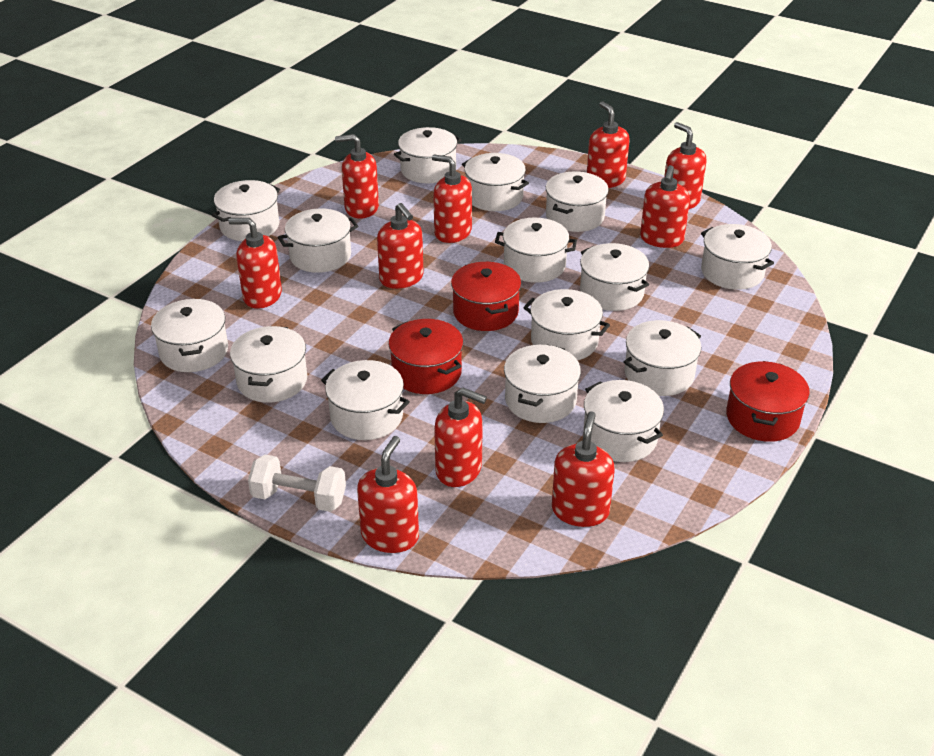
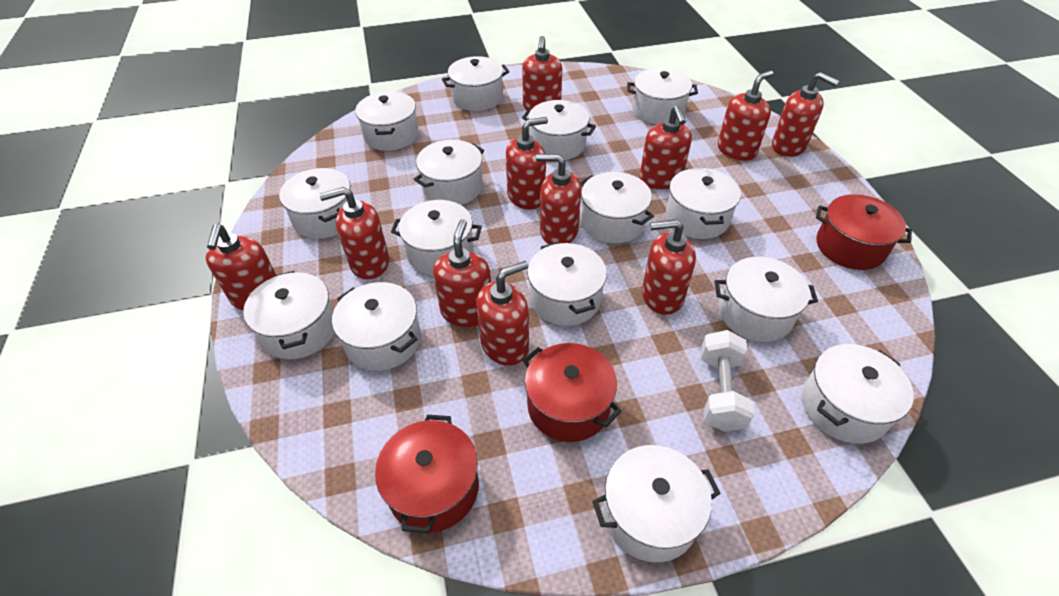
red soap dispenser: [229,218,282,309] [335,134,379,219] [357,436,419,553] [377,203,424,289] [432,155,472,243] [434,388,487,487] [552,411,615,527] [587,101,630,188] [640,165,690,248] [664,122,707,209] = 10 -> [206,224,276,310] [319,187,389,279] [433,219,491,327] [476,261,529,366] [506,117,548,210] [522,36,562,110] [536,154,581,244] [639,106,692,189] [642,219,696,315] [718,70,773,161] [772,72,839,157] = 11

